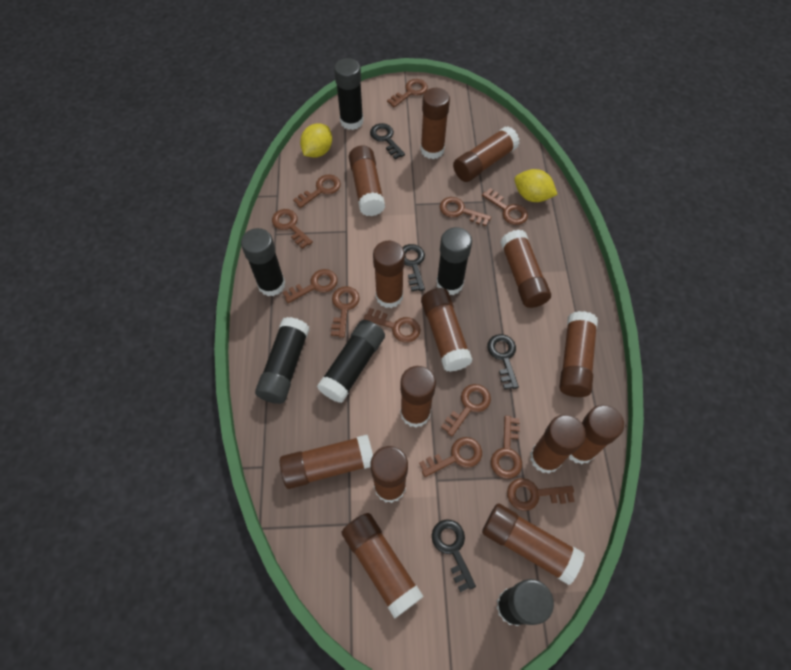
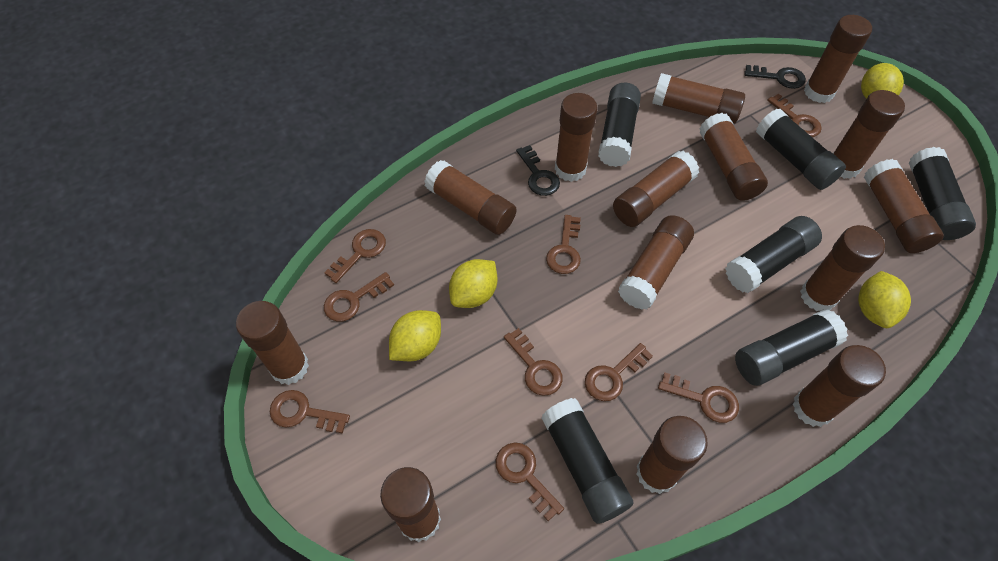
black key: [370,123,405,159] [402,244,425,291] [432,519,476,592] [487,334,519,390] = 4 -> [516,145,560,196] [744,65,806,89] = 2
brown key: [272,209,313,249] [283,269,338,303] [293,174,341,208] [331,286,360,338] [364,308,420,342] [387,79,428,108] [419,437,482,477] [440,197,491,226] [441,384,491,436] [482,188,528,225] [491,416,522,479] [507,478,574,511] = 12 -> [270,390,350,434] [324,229,386,283] [324,272,394,322] [496,442,564,521] [504,328,563,396] [546,215,581,274] [585,343,653,401] [658,372,739,423] [767,94,822,137] = 9
yellow lemon: [300,124,332,158] [514,169,558,202] = 2 -> [389,310,441,361] [449,259,497,308] [858,271,911,328] [861,63,904,99] = 4

